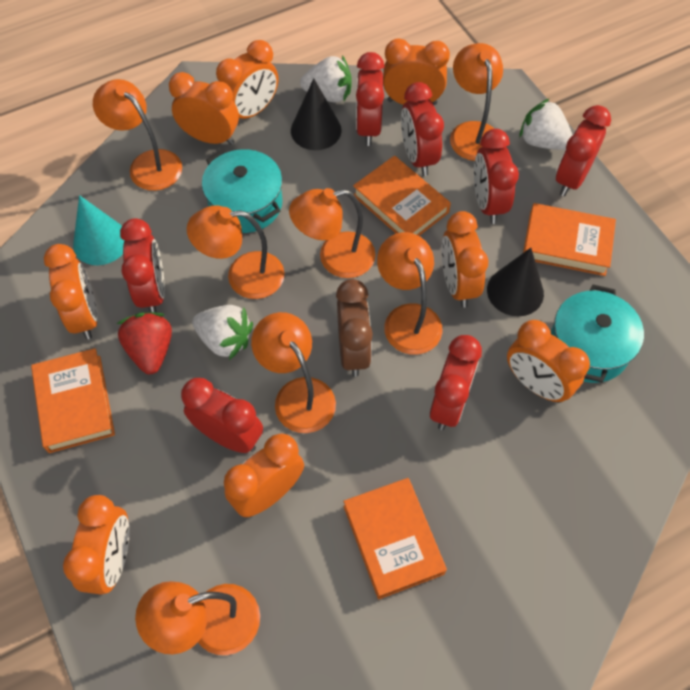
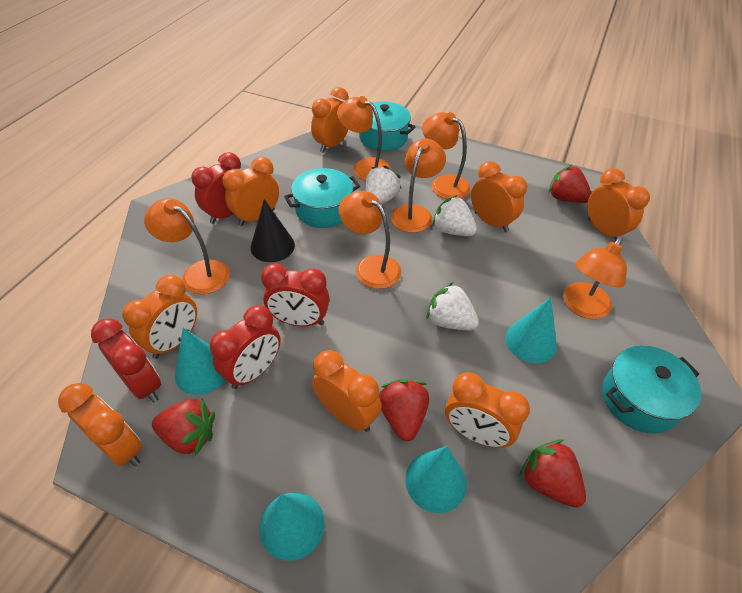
black cone: [291,78,342,150] [487,248,544,316] = 2 -> [251,199,295,262] = 1
brown clock: [336,279,373,377] = 1 -> none = 0
orange book: [31,348,115,453] [343,478,447,600] [353,156,451,236] [523,203,616,276] = 4 -> none = 0
orange lamp: [93,79,182,191] [135,581,260,655] [187,205,285,299] [251,312,336,433] [289,188,376,278] [377,232,443,355] [450,43,503,161] = 7 -> [144,198,230,294] [337,96,391,181] [339,191,402,289] [391,138,446,233] [422,112,471,199] [563,237,627,319] = 6
red clock: [120,218,165,313] [181,378,263,453] [356,52,385,146] [401,82,444,176] [430,335,482,430] [474,129,519,224] [556,105,611,196] = 7 -> [91,319,161,402] [191,152,241,224] [209,305,281,389] [261,263,330,326] = 4
red strawberry: [117,312,172,374] = 1 -> [152,399,215,456] [379,379,429,441] [519,439,586,508] [549,165,591,203] = 4
turquoise cone: [73,195,124,265] = 1 -> [175,328,225,395] [259,492,325,561] [405,446,467,513] [505,297,557,363] = 4
turquoise pot: [202,149,282,233] [551,285,644,383] = 2 -> [284,168,360,228] [359,101,415,151] [602,346,701,433] = 3

